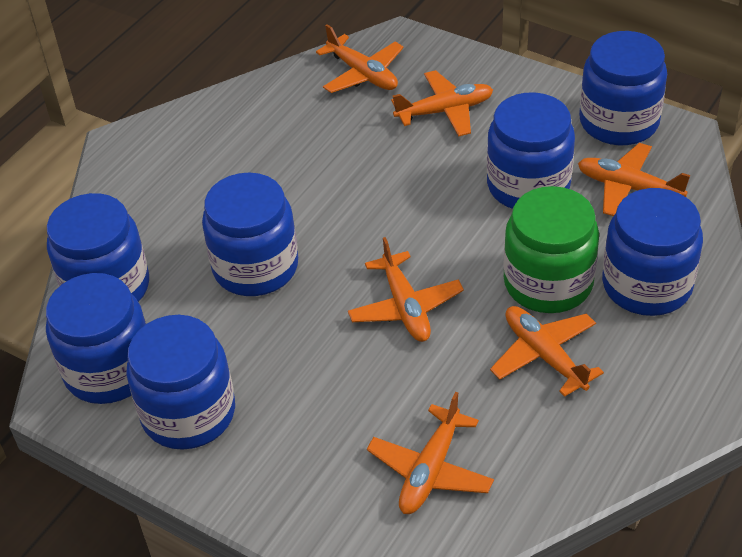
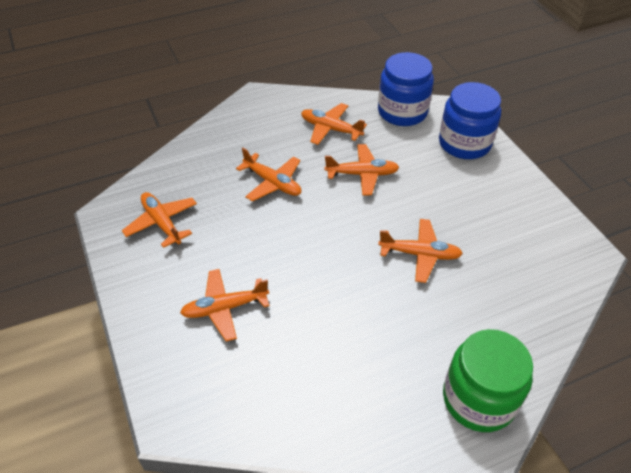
blue jar: [46,273,146,404] [47,193,149,302] [126,315,235,450] [202,172,298,296] [487,92,575,209] [579,31,667,145] [602,188,703,316] = 7 -> [378,52,434,126] [439,82,501,159] = 2

